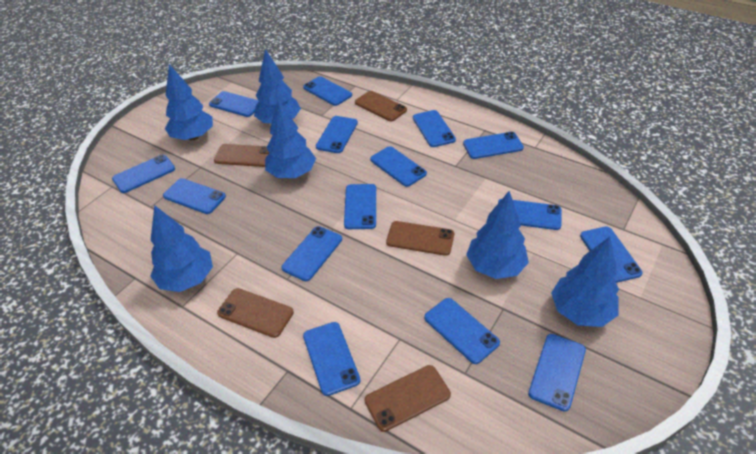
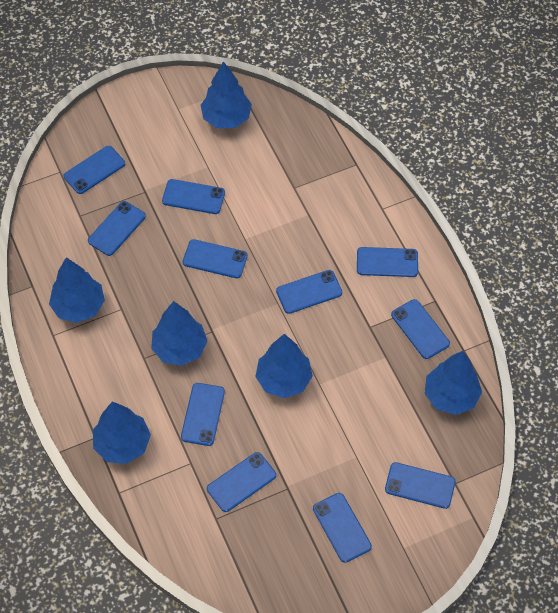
blue phone: [112,155,175,193] [163,178,226,214] [209,91,259,117] [281,226,342,281] [303,76,352,106] [303,322,360,396] [316,116,358,153] [344,184,376,229] [370,146,427,187] [413,110,456,147] [424,298,500,364] [463,132,524,159] [498,199,562,230] [528,334,586,412] [580,226,643,283] = 15 -> [64,146,125,194] [88,201,146,256] [162,179,225,214] [181,383,225,446] [183,239,248,278] [207,452,276,512] [276,270,342,314] [313,493,372,563] [357,247,418,277] [385,462,456,509] [391,299,450,359] = 11
brown phone: [214,144,269,167] [217,288,294,338] [355,91,407,121] [365,365,451,432] [386,221,454,256] = 5 -> none = 0

